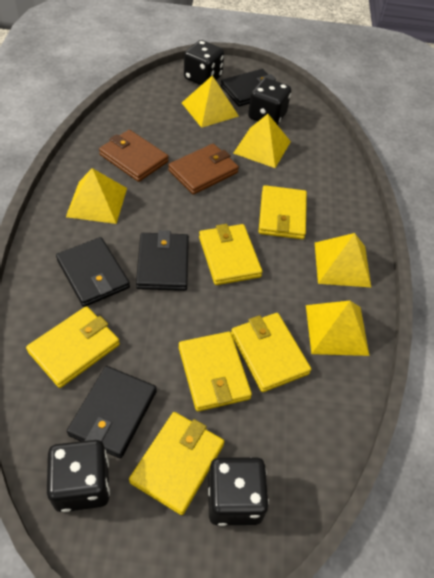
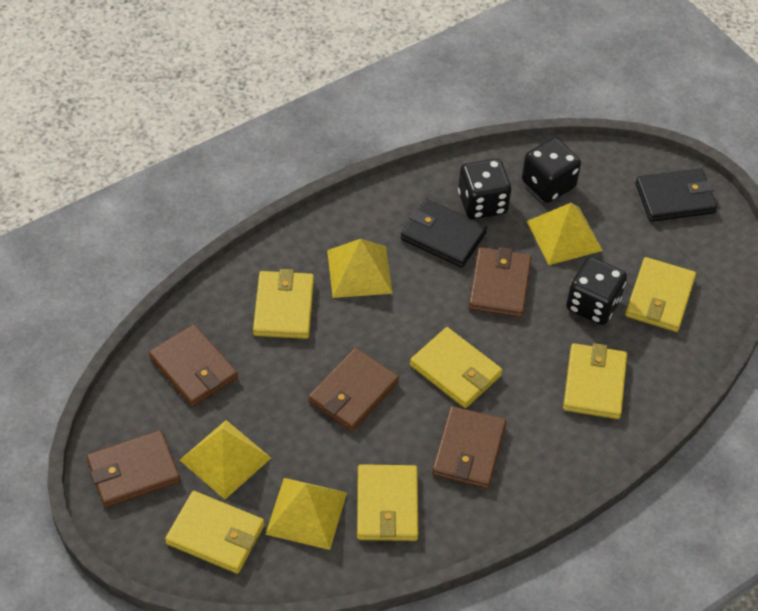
black dice: [47,440,110,512] [184,40,224,85] [208,457,269,526] [248,78,291,125] = 4 -> [458,158,511,219] [522,138,581,203] [566,257,627,325] = 3
black wallet: [56,237,130,307] [67,366,157,458] [136,230,189,291] [221,69,276,107] = 4 -> [401,199,487,268] [635,168,717,222] = 2
brown wallet: [99,130,169,182] [168,144,239,195] = 2 -> [86,430,180,508] [149,324,238,407] [308,348,399,432] [432,406,506,489] [469,247,532,317] = 5
yellow pyramid: [66,168,127,224] [182,75,239,128] [233,114,291,168] [306,301,370,356] [315,233,371,287] = 5 -> [180,420,271,499] [265,478,347,550] [327,239,393,298] [526,203,603,265] = 4

